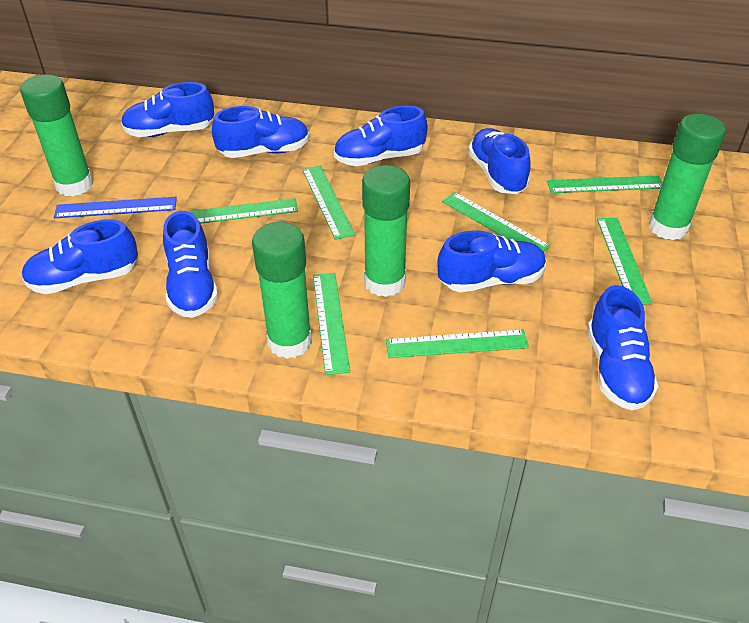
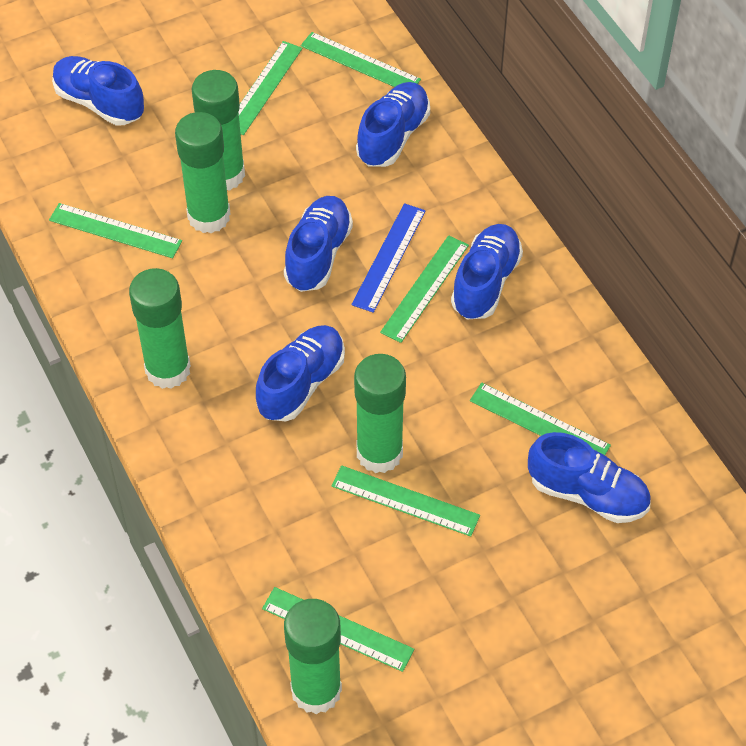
blue shoe: [21,219,138,294] [121,82,214,137] [163,211,218,318] [212,106,309,158] [334,106,427,166] [438,230,546,292] [468,128,531,194] [587,285,659,411] = 8 -> [52,56,144,126] [256,325,345,422] [284,196,353,292] [356,82,430,167] [451,224,523,319] [528,432,651,523] = 6
green glue stick: [20,74,93,196] [252,222,312,359] [362,165,410,297] [649,114,726,240] = 4 -> [129,268,191,389] [175,112,230,233] [192,70,245,191] [284,599,342,714] [354,354,406,473] = 5

